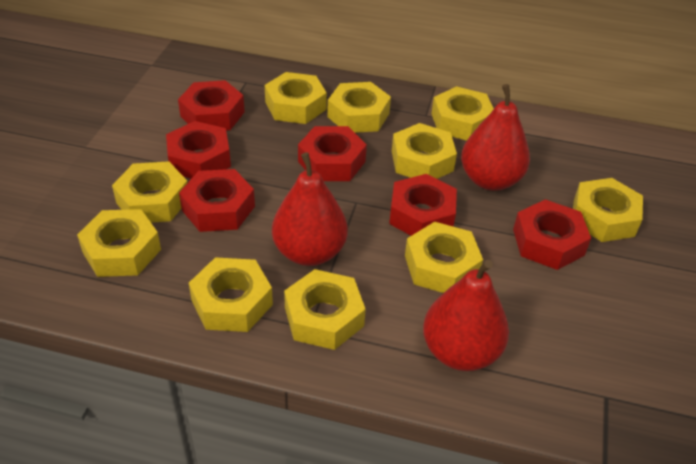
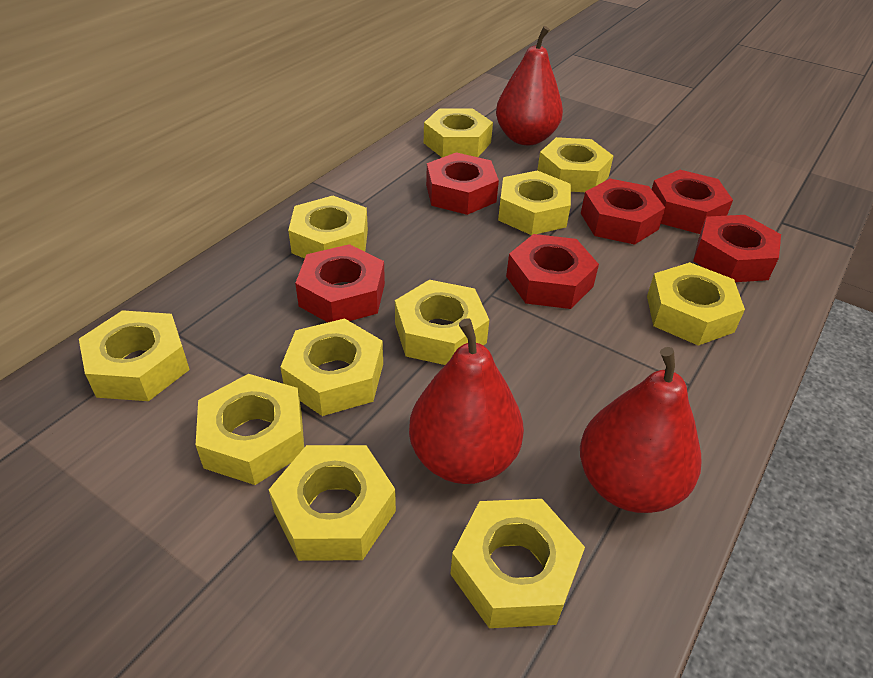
yellow nut: [77,209,161,277] [112,161,188,223] [189,257,273,332] [265,72,327,124] [284,269,366,350] [327,82,391,133] [392,123,457,179] [405,222,483,293] [431,86,494,141] [573,178,643,242] = 10 -> [79,310,190,401] [196,374,304,485] [269,445,396,561] [280,318,383,416] [288,196,368,259] [395,280,489,365] [424,108,493,157] [450,499,585,628] [498,171,571,235] [537,137,613,192] [647,262,745,346] = 11

